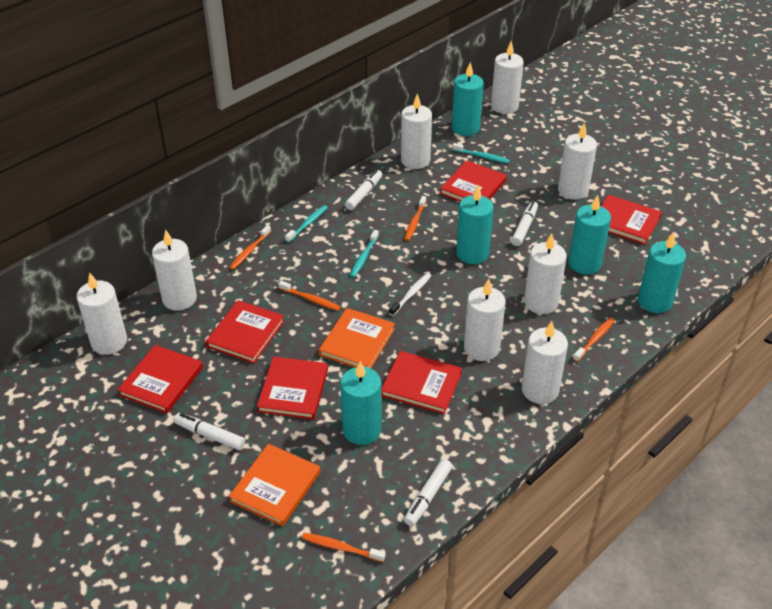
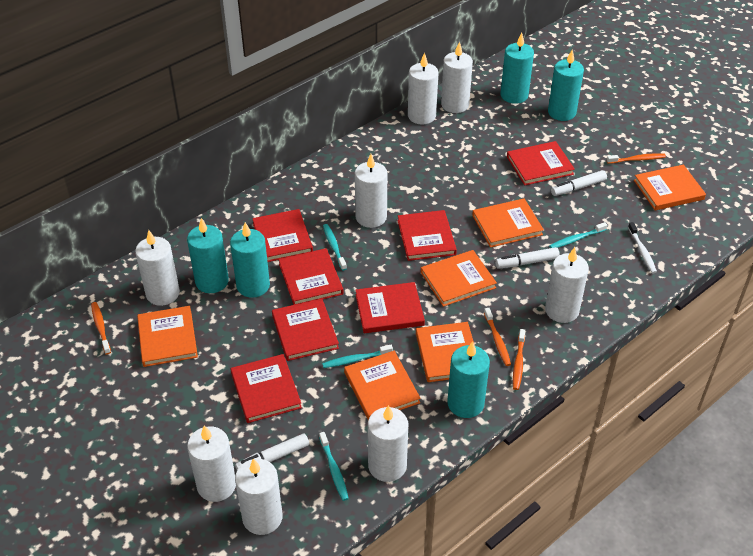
orange book: [229,444,321,527] [319,308,395,369] = 2 -> [137,306,198,367] [344,351,420,420] [416,322,475,382] [421,250,497,307] [472,198,544,248] [634,165,706,210] = 6
orange toothbrush: [229,225,271,270] [278,281,341,311] [302,533,385,562] [404,196,426,241] [573,317,615,362] = 5 -> [91,302,111,355] [484,308,511,366] [513,329,525,390] [607,153,666,164] = 4
red book: [118,345,203,413] [206,300,285,364] [257,357,328,420] [381,351,462,414] [440,160,507,202] [601,195,662,245] = 6 -> [231,354,302,423] [252,209,313,262] [272,299,339,361] [279,248,343,305] [355,282,425,333] [398,210,457,261] [507,141,575,186] = 7
turquoise toothbrush: [285,205,328,243] [350,230,379,277] [452,143,510,163] = 3 -> [319,432,349,501] [322,345,393,368] [323,224,347,271] [549,222,607,248] = 4
white marker: [174,413,245,450] [345,170,382,210] [404,459,453,526] [511,201,538,246] = 4 -> [235,433,309,470] [495,247,560,269] [551,170,607,196] = 3

